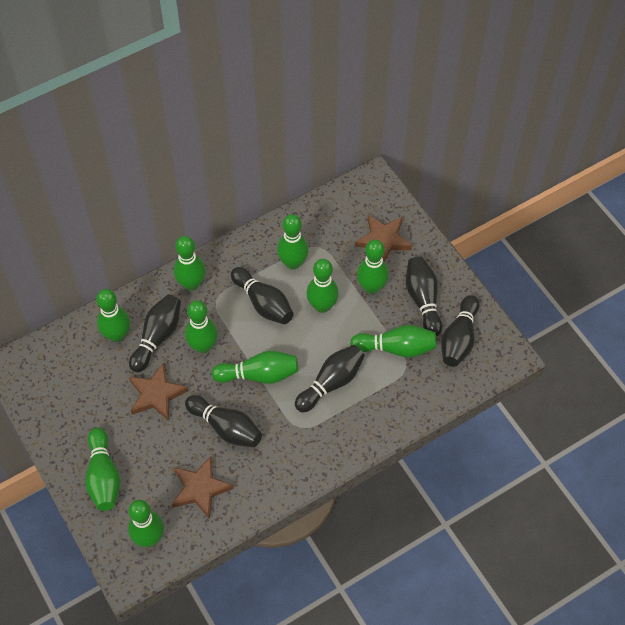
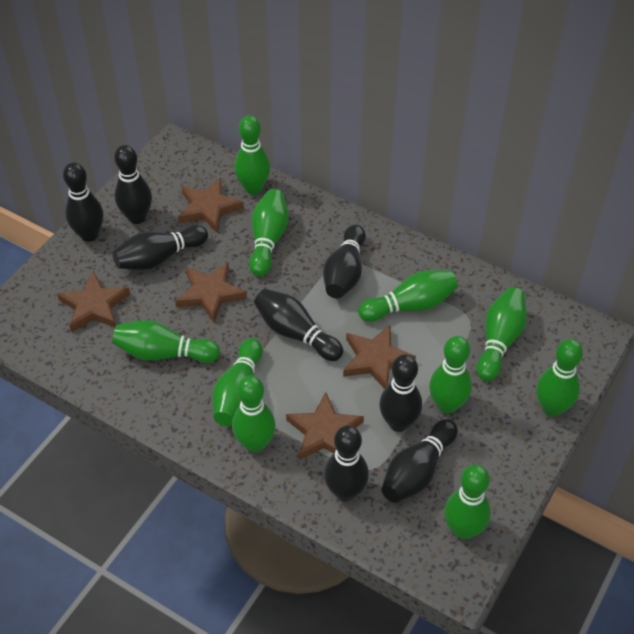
black bowling pin: [129,294,181,372] [185,395,262,447] [231,267,293,324] [295,345,365,412] [406,257,442,336] [441,295,480,367] = 6 -> [63,162,103,242] [113,225,208,270] [114,145,152,224] [254,289,343,361] [323,224,366,299] [324,425,369,501] [379,354,422,432] [382,419,458,503] = 8
brown star: [129,363,189,421] [172,456,234,519] [355,215,412,262] = 3 -> [57,271,130,332] [175,262,247,322] [178,178,244,233] [286,392,364,460] [343,325,416,389] = 5

